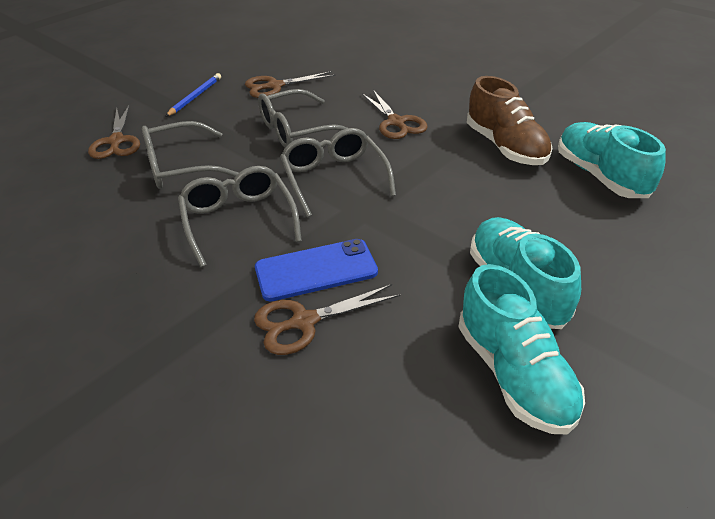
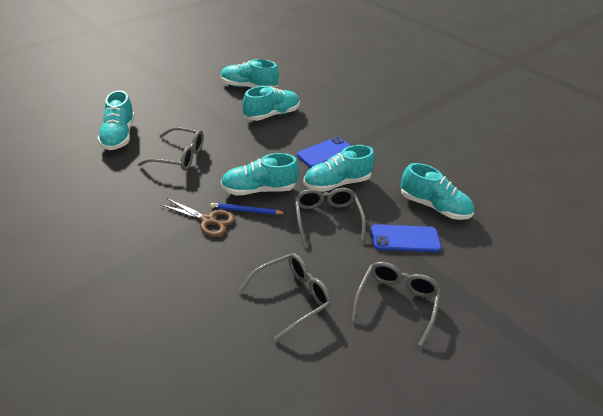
blue phone: [255,239,378,301] = 1 -> [297,137,351,168] [371,224,441,252] = 2
brown scissors: [88,105,140,159] [245,71,336,98] [254,284,400,355] [362,90,428,139] = 4 -> [161,198,235,237] = 1
brown shoe: [467,76,553,165] = 1 -> none = 0
turquoise shoe: [458,264,585,434] [470,217,581,329] [558,122,666,198] = 3 -> [97,90,135,150] [220,153,299,195] [221,59,279,88] [242,86,300,121] [304,145,375,192] [400,163,474,220] = 6

